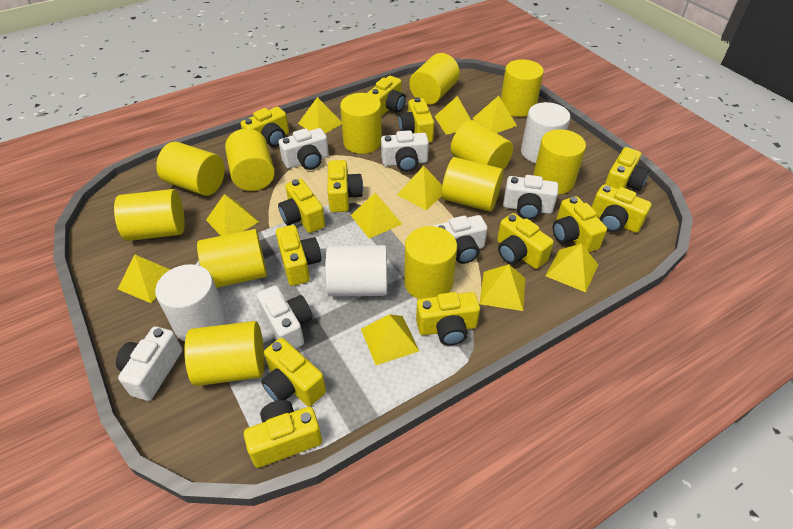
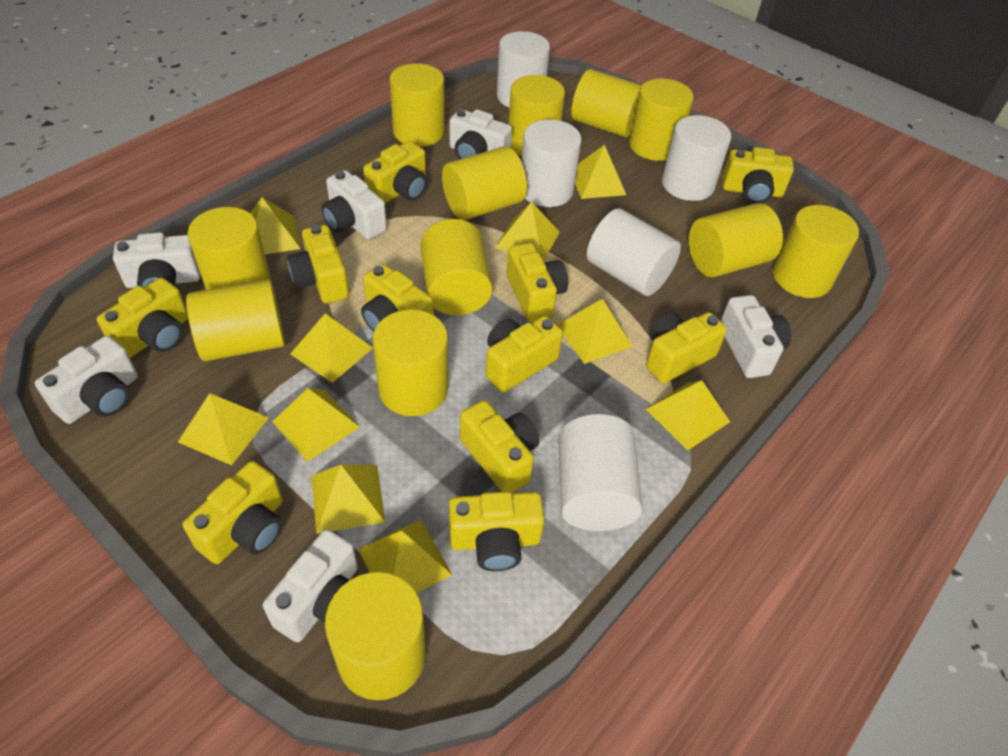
white cylinder: [155,264,226,341] [325,245,387,296] [521,102,570,163] = 3 -> [497,31,550,108] [521,119,582,207] [558,414,643,531] [587,208,681,296] [662,115,731,201] = 5
yellow camera: [241,107,289,147] [244,400,322,468] [261,338,326,406] [276,225,321,286] [278,179,325,233] [328,160,363,212] [368,76,406,116] [399,97,434,143] [416,292,480,346] [497,213,554,269] [553,196,607,252] [592,184,652,233] [605,147,649,191] = 13 -> [97,278,188,358] [183,461,283,564] [287,225,349,303] [361,264,434,332] [363,141,427,203] [449,491,545,571] [460,400,539,493] [486,316,563,393] [506,243,568,322] [646,312,727,383] [722,147,794,204] = 11

